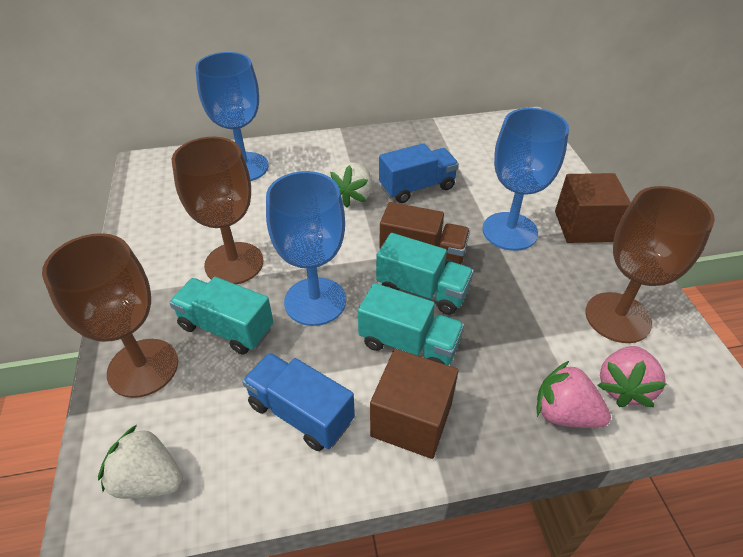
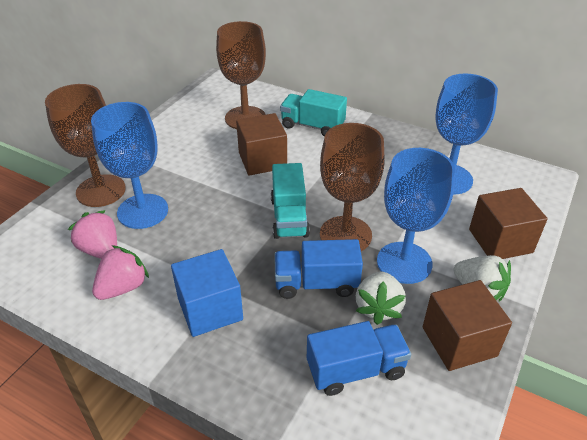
blue cube: none = 0 -> [171,249,243,337] = 1
brown cube: [370,349,458,459] [555,173,631,243] = 2 -> [236,113,287,176] [423,280,512,371] [469,188,548,259] = 3
brown truck: [379,202,470,266] = 1 -> none = 0
turquoise truck: [169,277,273,355] [358,283,464,365] [376,233,474,315] = 3 -> [271,163,310,239] [280,89,347,137] = 2

